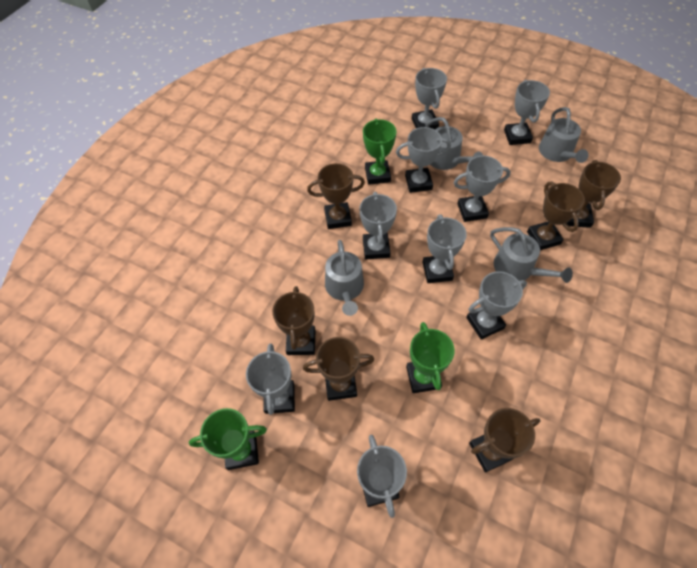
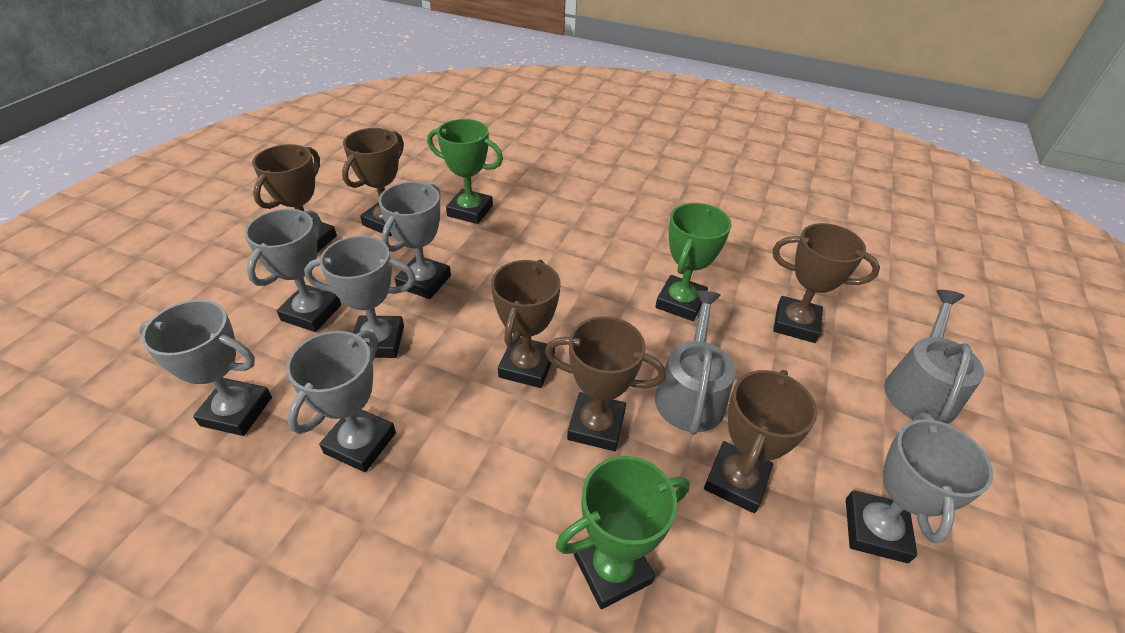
grey trophy: [246,343,295,415] [357,435,407,518] [360,192,397,259] [396,127,451,193] [412,68,447,130] [423,214,467,283] [454,156,511,222] [466,271,527,340] [504,80,550,145] = 9 -> [139,300,272,436] [244,209,341,332] [286,330,396,472] [304,236,416,358] [378,181,451,299] [846,413,994,563] = 6
grey watering can: [325,240,364,316] [425,117,483,170] [490,227,573,283] [539,107,589,163] = 4 -> [655,290,735,435] [884,290,984,424] = 2

